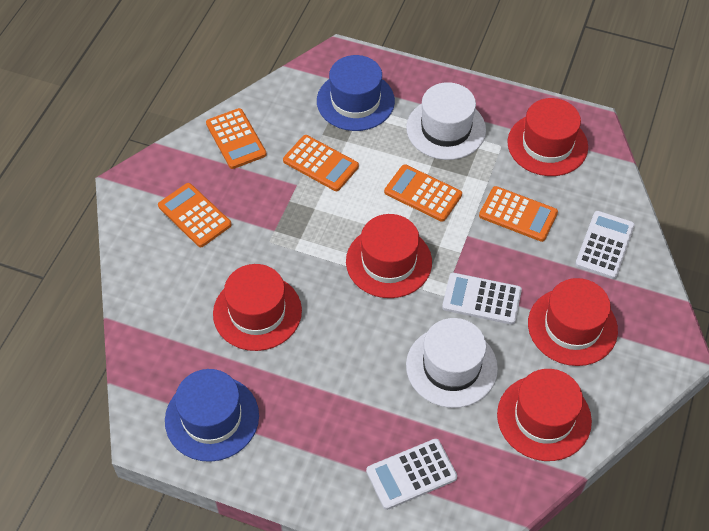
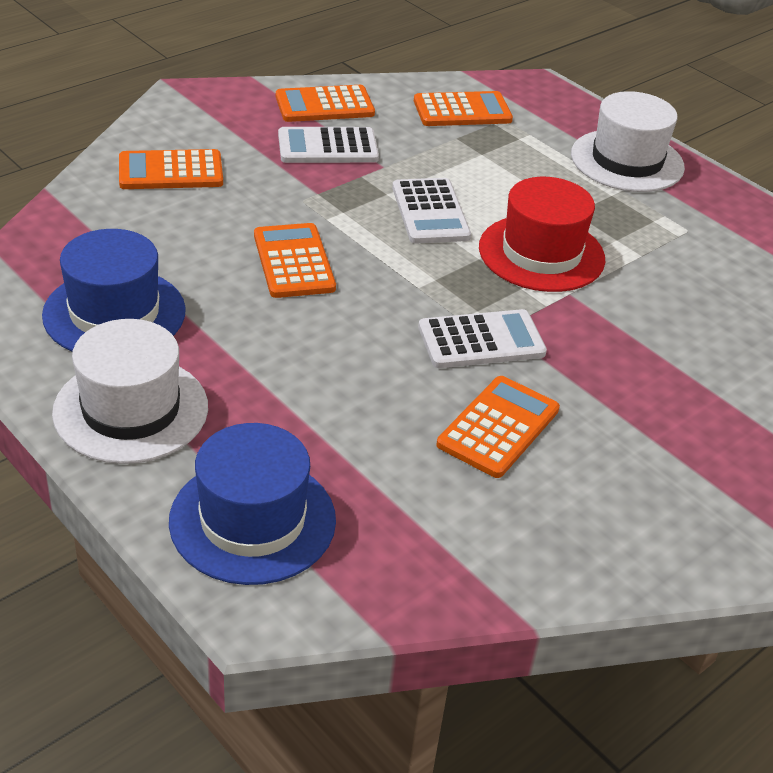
red hat: [213,264,302,351] [346,214,432,298] [497,369,592,461] [507,98,588,176] [528,278,618,366] = 5 -> [479,177,605,292] = 1

